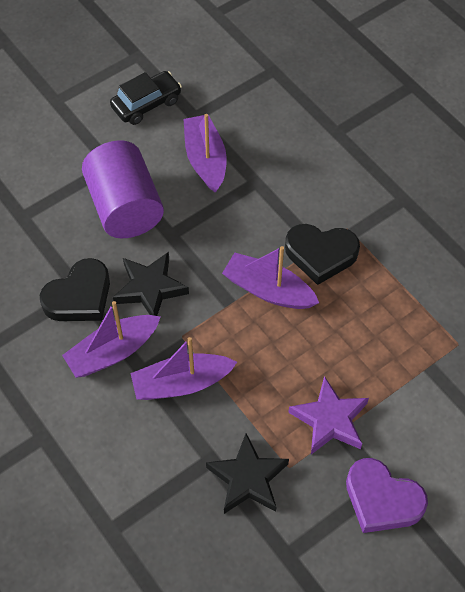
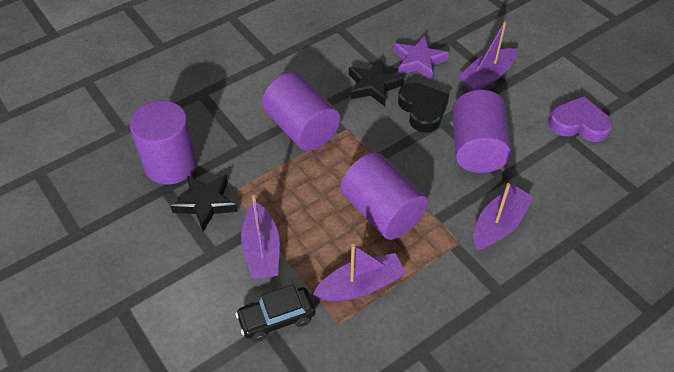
black heart: [40,258,110,321] [285,224,360,285] = 2 -> [398,82,450,133] = 1
purple cylinder: [82,140,164,238] = 1 -> [130,101,197,185] [262,72,340,151] [340,152,428,240] [452,90,511,173] = 4

